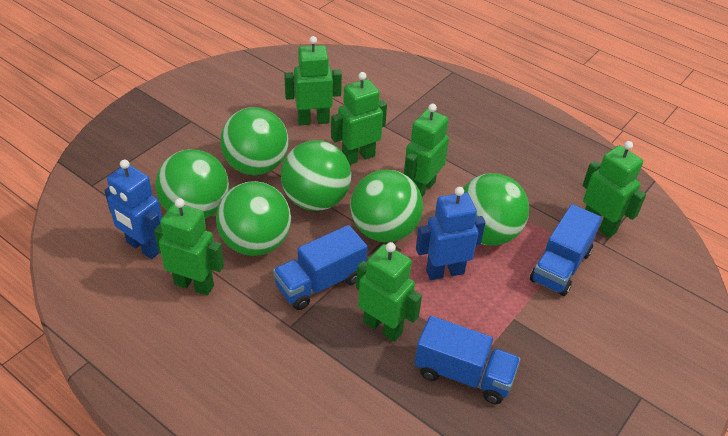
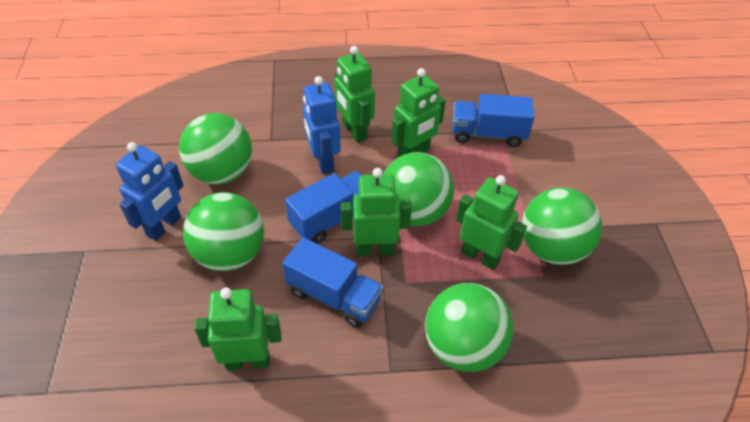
green ball: [155,149,229,219] [216,181,291,256] [220,107,289,175] [281,140,351,211] [350,170,423,242] [463,173,529,246] = 6 -> [179,113,252,184] [183,192,264,271] [383,152,454,226] [425,283,514,372] [522,188,602,265] = 5
green robot: [154,198,224,295] [284,36,342,125] [331,72,387,165] [356,242,422,342] [404,104,449,197] [583,141,646,238] = 6 -> [194,288,281,370] [334,46,375,143] [341,168,412,256] [392,68,446,157] [456,175,527,270] = 5

